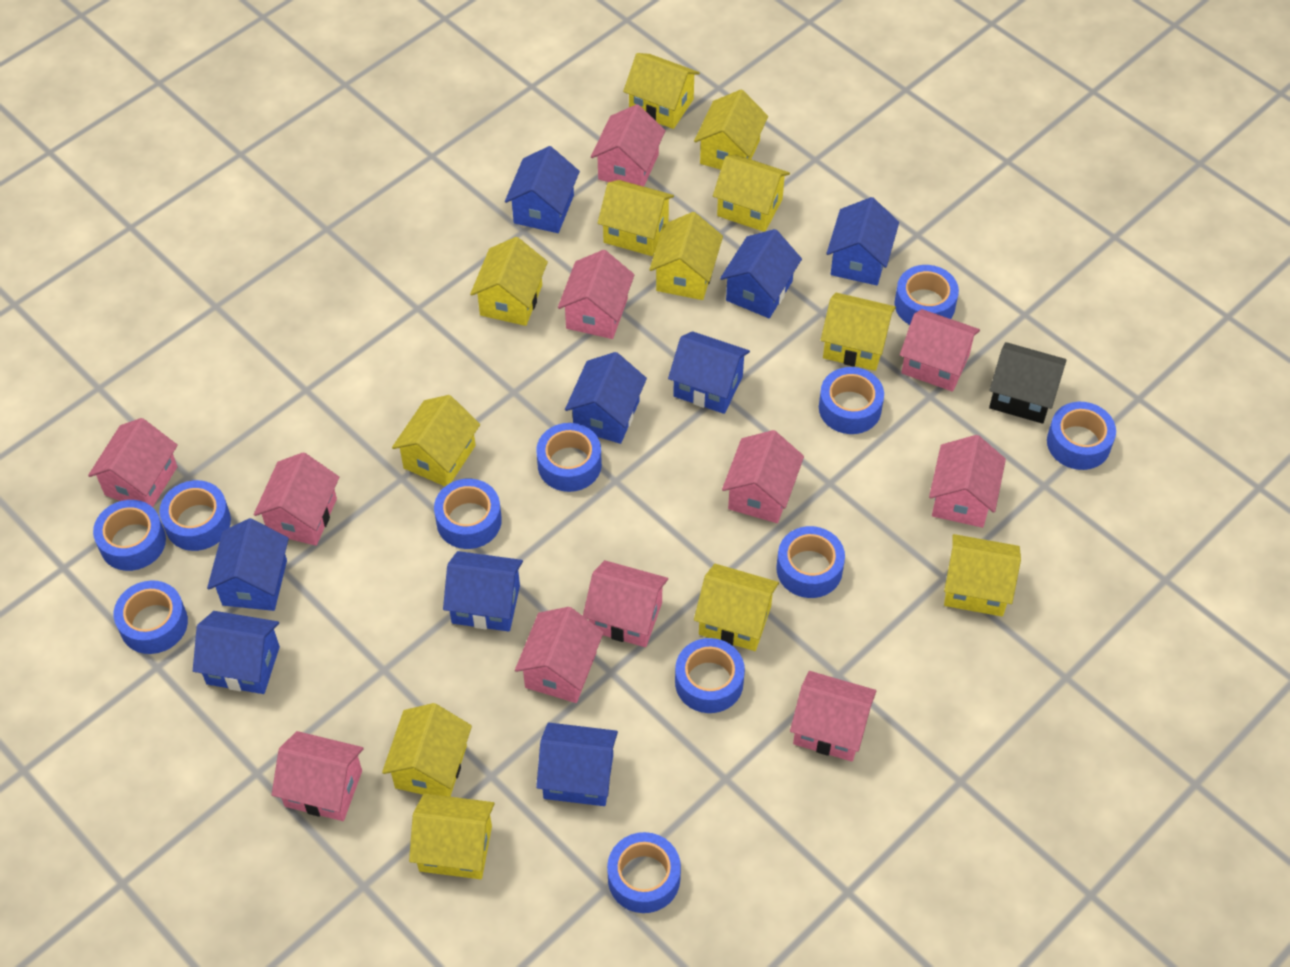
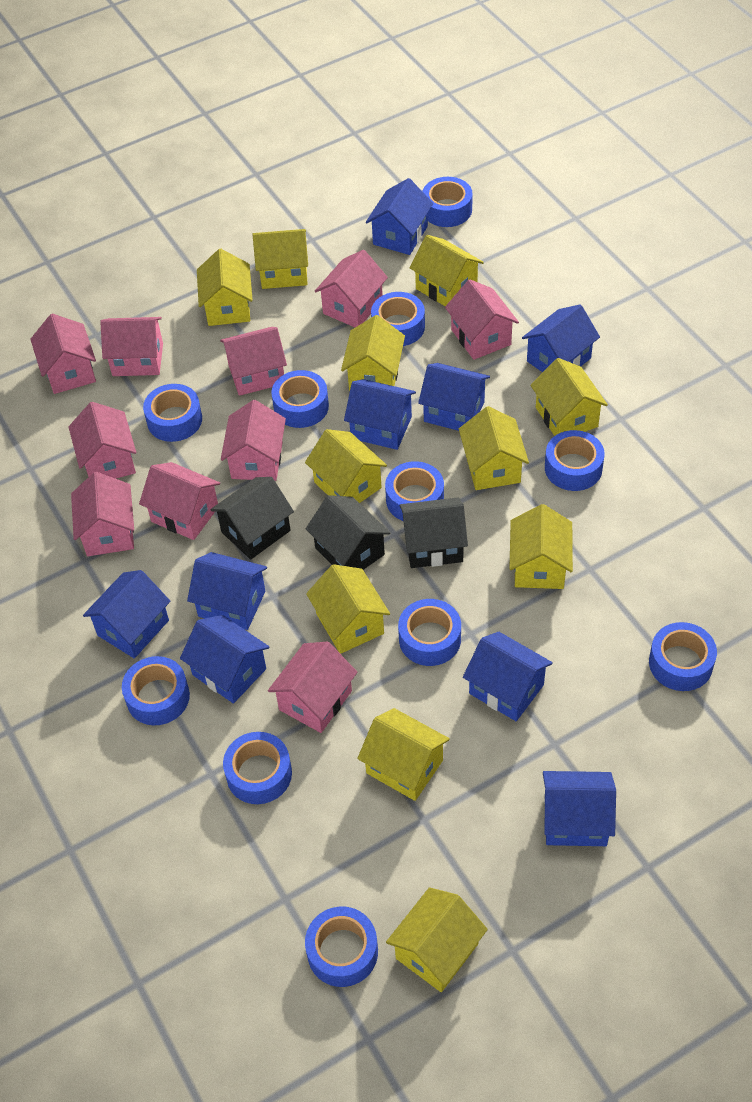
black house: [989,342,1067,424] = 1 -> [210,477,294,560] [306,495,390,570] [400,497,468,568] = 3
pink house: [88,418,178,507] [254,452,339,546] [272,731,364,821] [515,607,604,703] [558,250,635,339] [583,560,668,647] [591,104,666,187] [722,430,804,523] [790,671,876,762] [900,309,980,392] [929,435,1006,528] = 11 -> [30,314,96,394] [69,402,136,479] [71,472,134,556] [100,317,163,376] [139,462,220,540] [220,327,287,396] [221,400,286,481] [268,642,357,733] [315,250,388,327] [445,279,519,360] = 10
yellow house: [382,703,472,797] [392,395,480,486] [409,794,495,879] [470,237,548,326] [598,180,674,256] [623,53,700,129] [649,212,723,300] [694,90,768,170] [694,564,779,651] [713,155,790,232] [821,293,896,371] [944,534,1021,616] = 12 -> [197,249,253,326] [253,229,308,289] [305,429,387,503] [306,564,390,654] [341,315,405,391] [357,708,450,801] [386,887,488,992] [409,235,484,306] [459,406,529,490] [509,504,573,589] [531,358,608,436] = 11

